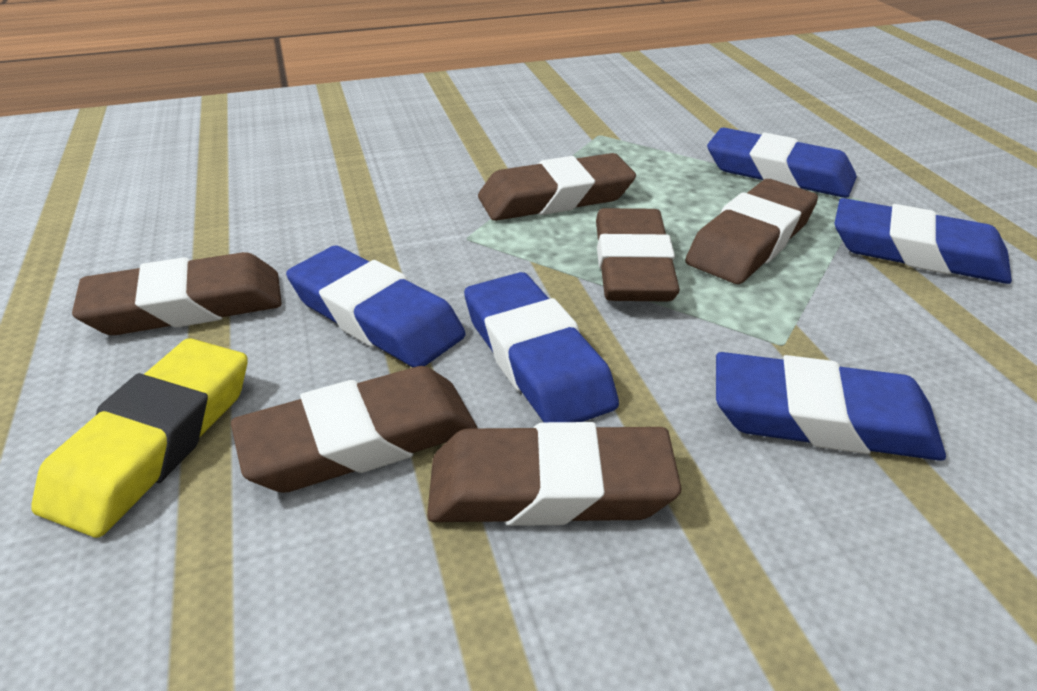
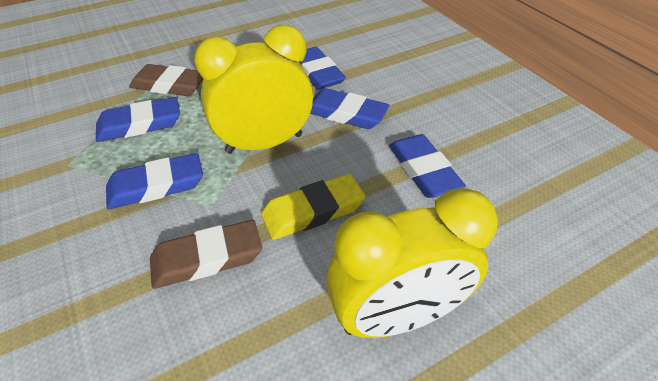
brown eraser: [72,252,282,335] [231,366,477,493] [427,422,681,526] [478,153,636,221] [596,208,680,302] [685,179,818,284] = 6 -> [129,64,203,96] [150,220,262,289] = 2
yellow clock: none = 0 -> [194,25,313,154] [326,188,498,338] = 2

